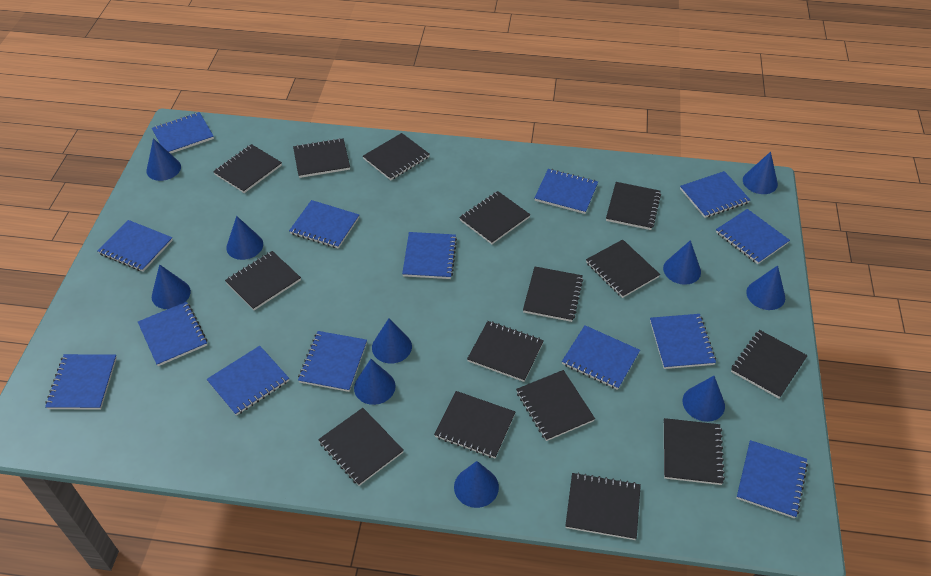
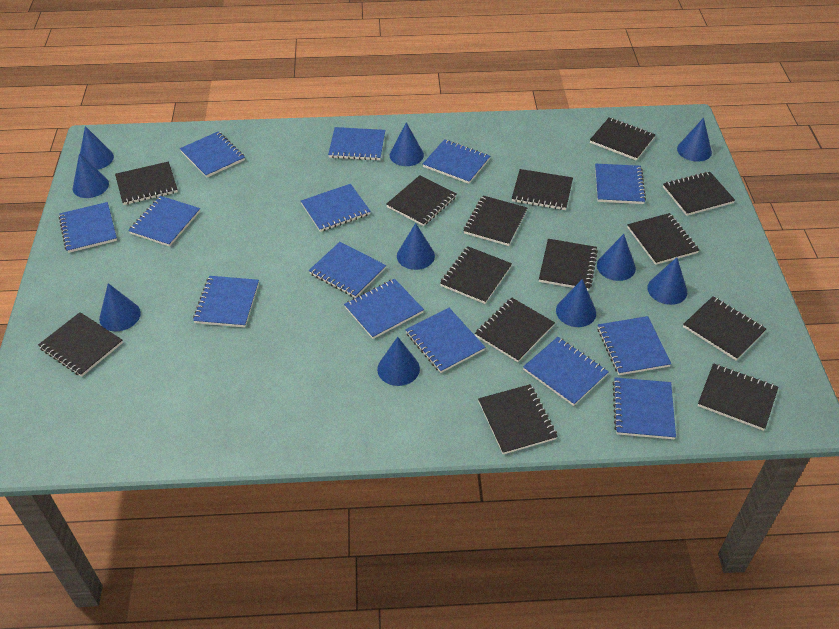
black notebook: [213,144,282,193] [225,251,301,310] [293,138,350,178] [318,408,404,486] [363,133,430,180] [434,391,515,458] [459,191,530,244] [467,321,544,382] [516,370,595,441] [523,267,583,322] [565,472,641,540] [586,239,660,298] [606,182,661,230] [664,418,725,485] [731,330,808,399] = 15 -> [38,312,123,377] [115,162,178,205] [386,175,456,226] [440,246,512,304] [464,196,527,246] [475,298,555,362] [478,384,558,454] [512,169,573,210] [539,239,598,291] [590,117,656,160] [627,213,699,265] [663,172,735,216] [683,296,766,361] [698,363,778,431] = 14

